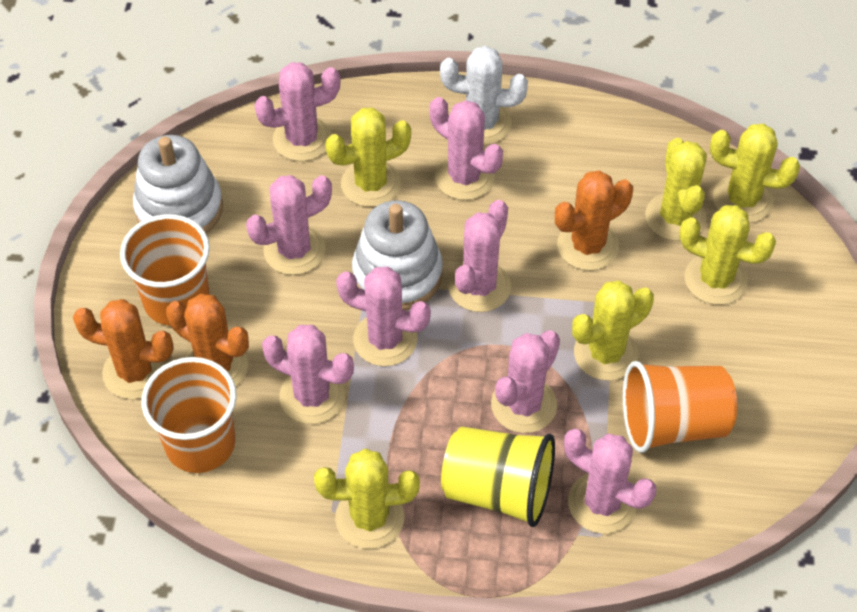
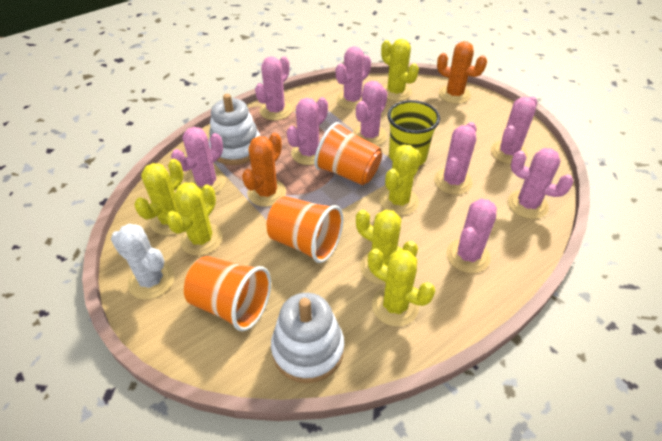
orange cactus: [73,299,174,399] [166,294,249,387] [555,170,633,270] = 3 -> [242,133,286,207] [437,41,487,104] = 2
pink cactus: [246,175,332,275] [254,62,340,161] [262,325,354,424] [336,267,431,366] [430,97,503,200] [448,200,511,312] [491,330,560,433] [564,429,657,534] = 8 -> [171,127,226,194] [255,56,292,120] [287,97,328,165] [336,46,371,109] [353,81,388,146] [434,122,477,195] [446,199,497,273] [491,96,538,164] [508,148,574,219] = 9

